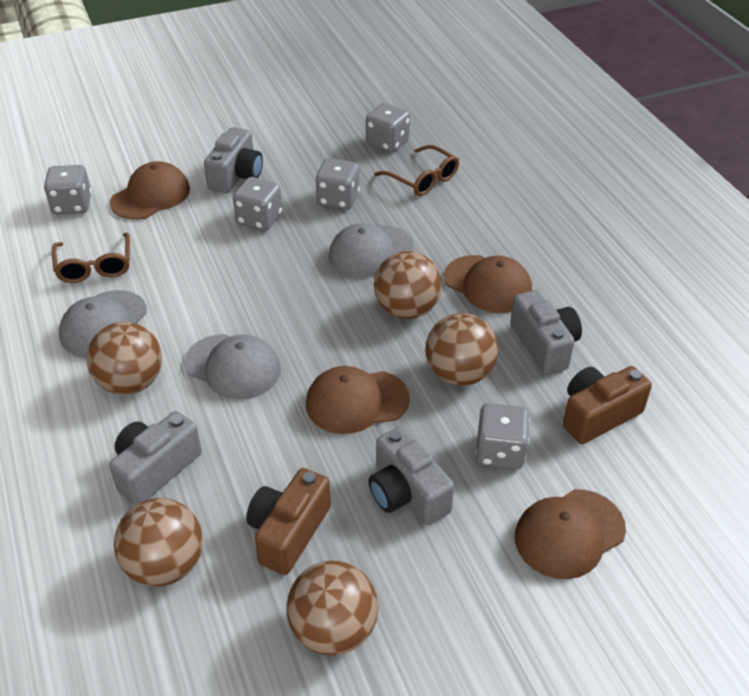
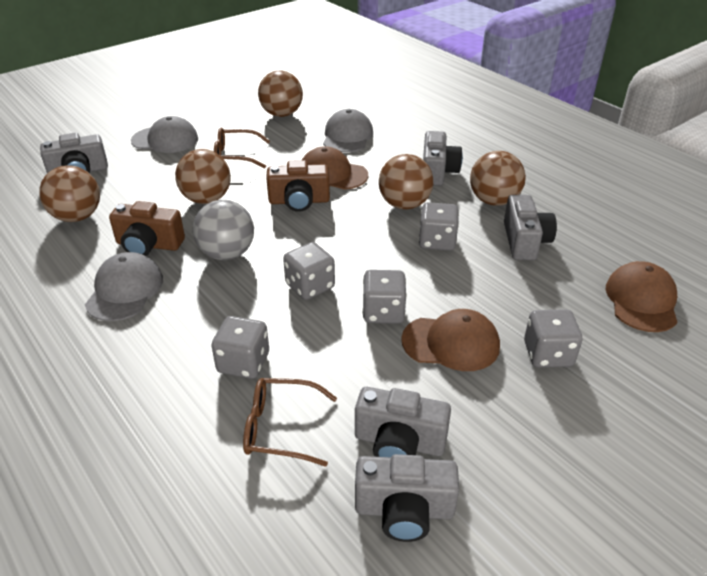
brown cap: [110,161,190,220] [306,366,410,434] [444,255,532,313] [515,489,626,579] = 4 -> [302,146,368,190] [401,309,500,371] [605,261,677,332] = 3
grey ball: none = 0 -> [193,200,254,260] = 1
grey camera: [109,411,202,505] [204,127,263,193] [368,426,454,525] [510,290,582,375] = 4 -> [40,133,108,173] [355,387,451,457] [355,454,459,542] [423,131,463,186] [504,195,557,260] = 5

